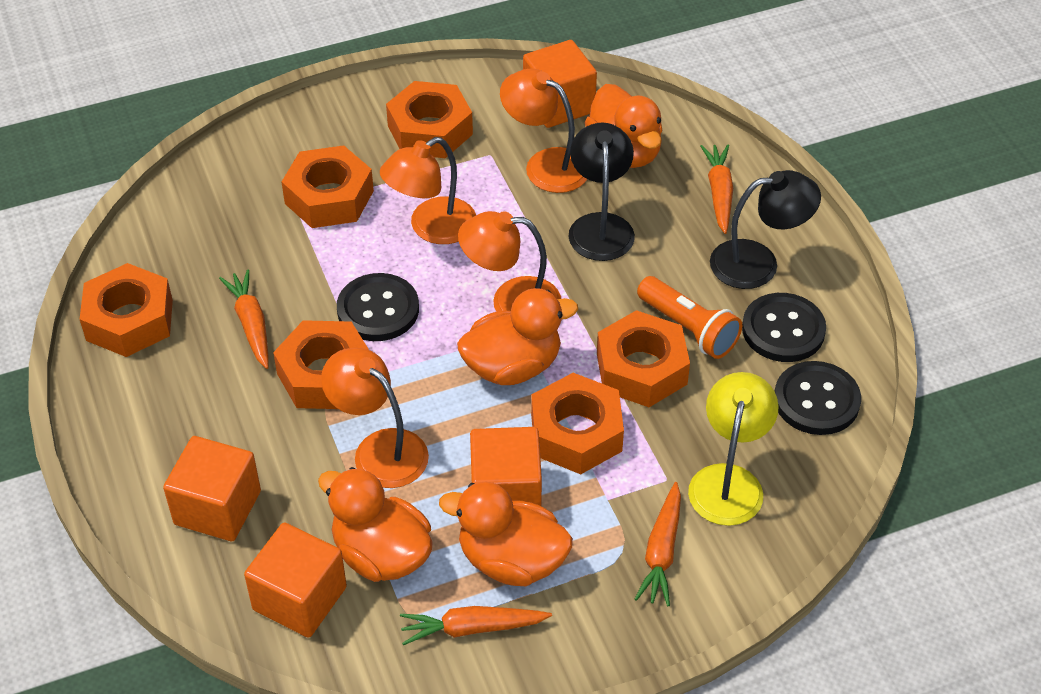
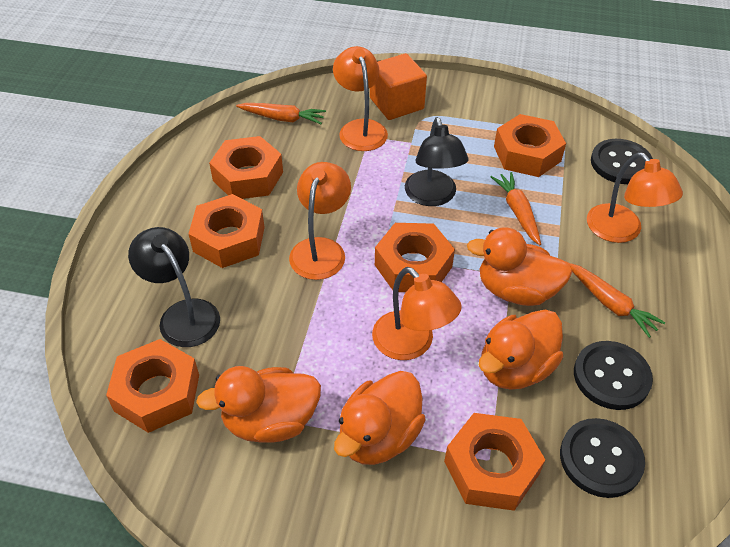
orange carrot: [219,269,269,369] [400,606,552,645] [635,482,681,606] [701,145,733,234] = 4 -> [236,103,326,124] [491,172,541,245] [569,263,665,338] = 3
orange cube: [163,436,261,541] [244,522,347,638] [470,427,542,506] [523,40,597,128] = 4 -> [370,53,427,120] = 1
orange flashlight: [637,276,742,359] = 1 -> none = 0
yellow lamp: [688,372,779,526] = 1 -> none = 0

